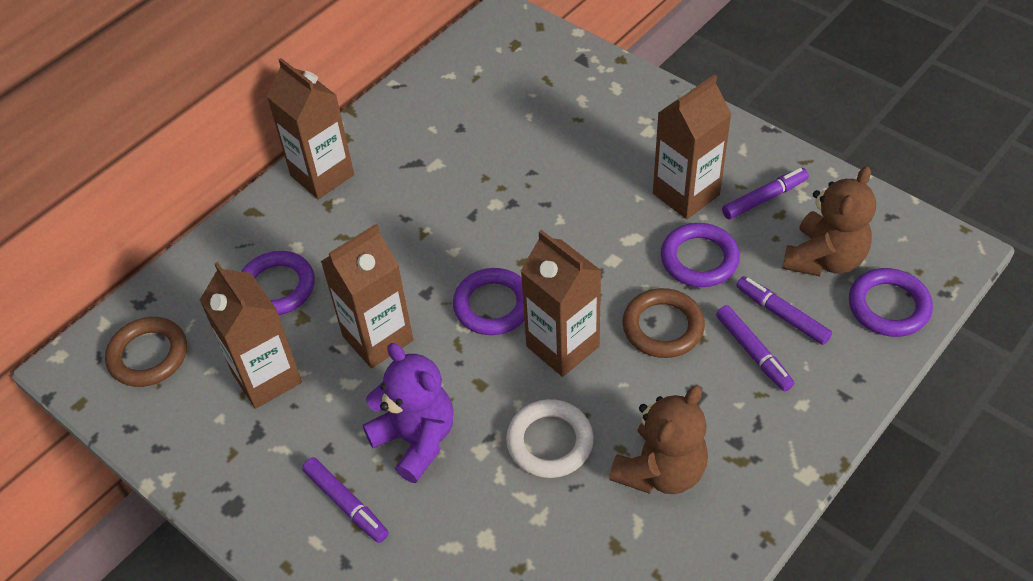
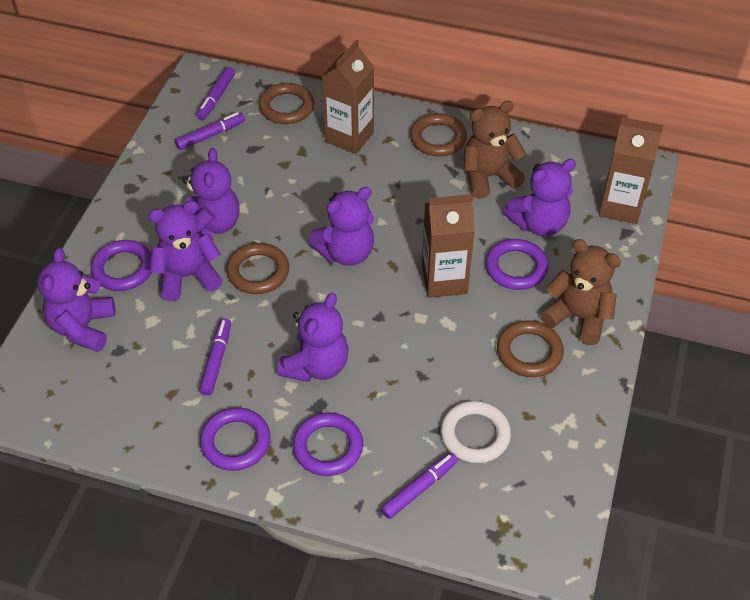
brown carton: [200,262,302,409] [267,58,354,199] [321,224,413,368] [521,230,601,377] [653,74,732,219] = 5 -> [321,40,374,154] [422,194,475,298] [599,117,664,224] = 3
brown ring: [105,317,187,387] [622,288,705,358] = 2 -> [226,243,289,294] [259,83,314,124] [410,113,467,156] [497,320,564,377] = 4
purple teddy bear: [363,343,454,483] = 1 -> [37,248,115,352] [148,201,222,301] [183,148,239,240] [278,293,349,382] [308,187,374,266] [503,159,576,236] = 6

